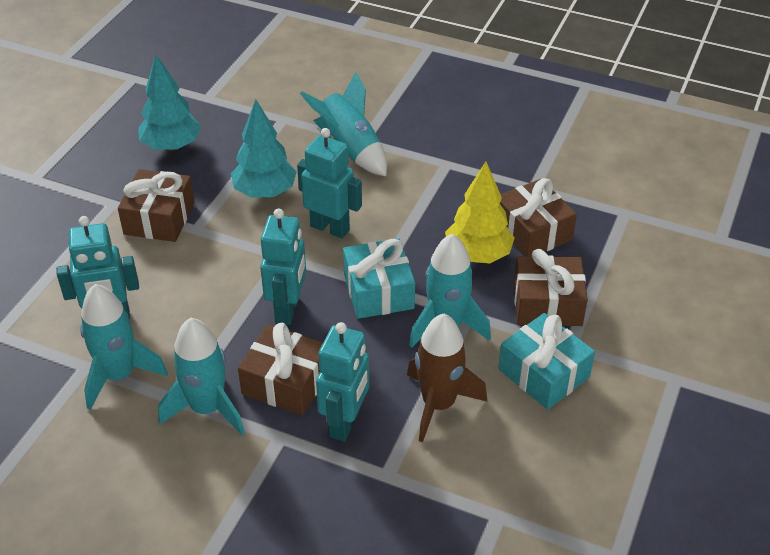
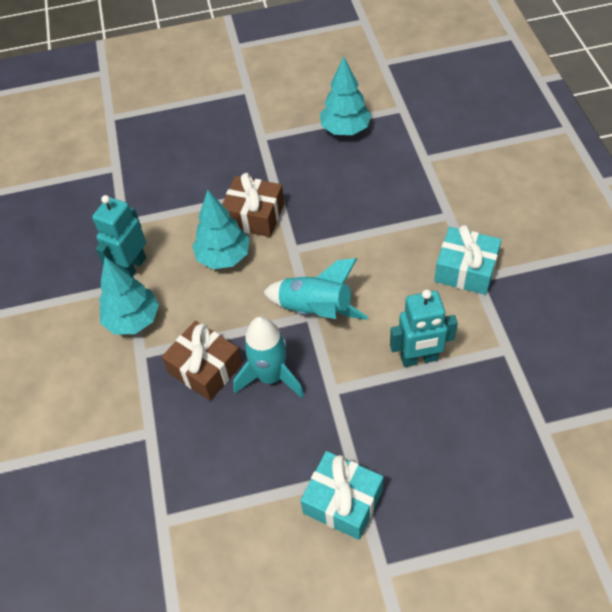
brown gift: [118,169,194,242] [238,323,323,416] [500,178,577,256] [514,249,588,326] = 4 -> [162,321,242,401] [222,173,284,237] = 2
brown rocket: [407,314,488,442] = 1 -> none = 0
turquoise robot: [57,216,139,319] [260,208,306,325] [297,128,362,238] [316,322,369,441] = 4 -> [92,195,146,277] [390,289,458,367] = 2
turquoise rocket: [80,284,168,410] [158,318,245,435] [300,72,387,176] [409,234,491,348] = 4 -> [233,316,304,398] [263,258,368,320] = 2
turquoise tree: [138,54,201,151] [231,99,297,198] = 2 -> [99,257,159,335] [192,190,249,269] [320,57,371,135] = 3
yellow tree: [445,162,515,263] = 1 -> none = 0

